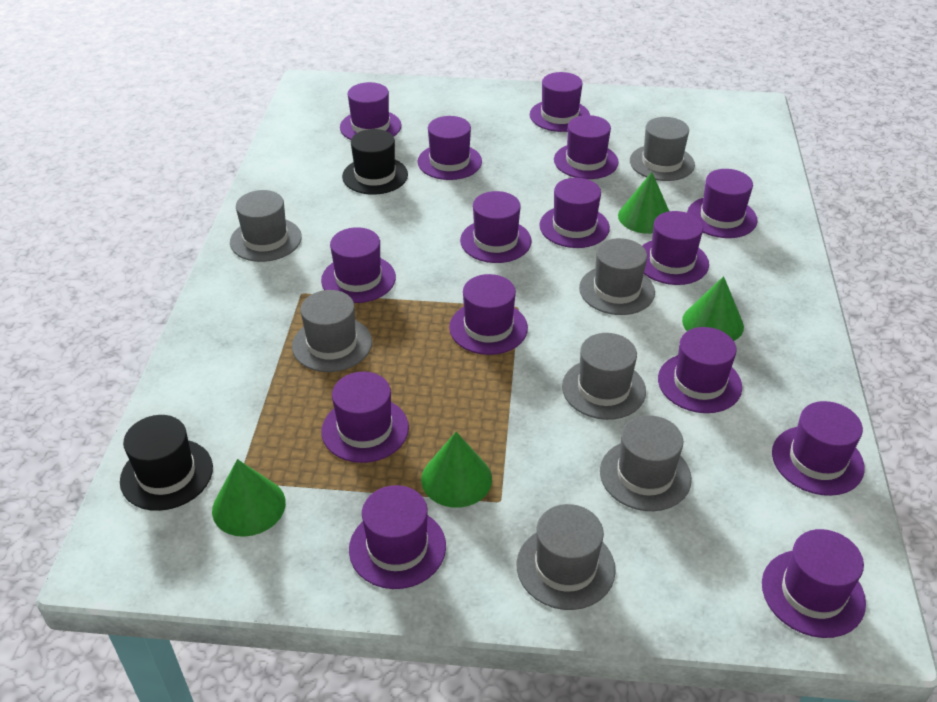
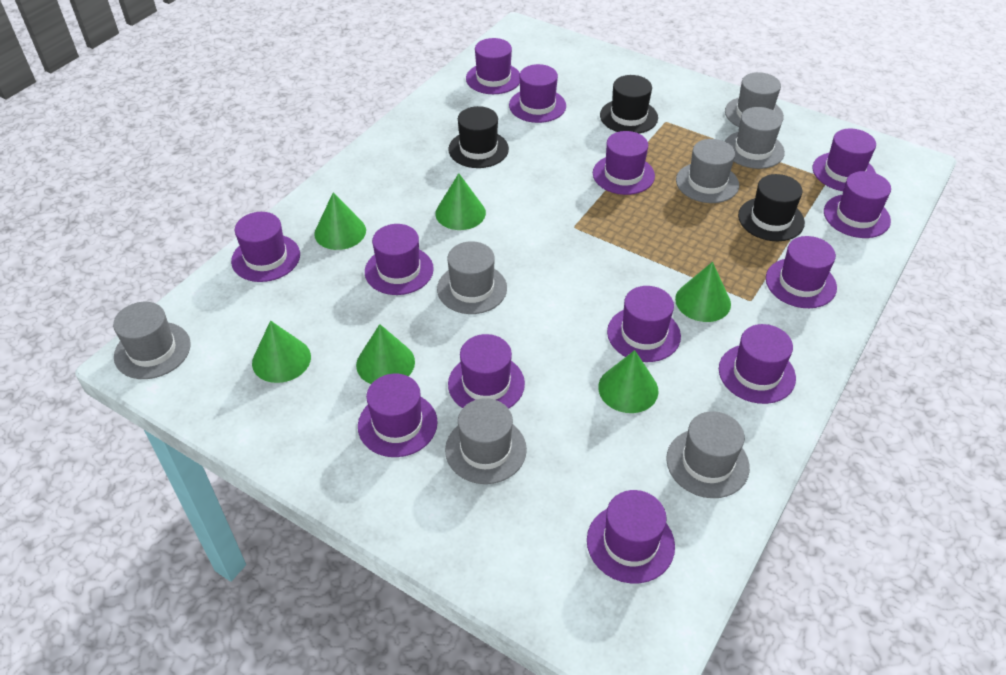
black hat: [120,415,213,511] [342,129,408,195] = 2 -> [448,106,509,168] [600,75,658,133] [738,174,805,241] = 3
green cone: [212,459,286,537] [421,432,492,508] [618,172,669,234] [682,276,744,341] = 4 -> [252,321,311,383] [314,192,366,250] [356,324,415,384] [435,173,486,230] [598,350,658,413] [675,262,731,322] = 6
purple hat: [321,227,396,303] [321,372,409,463] [340,82,402,140] [349,485,446,589] [417,116,482,180] [449,274,528,355] [460,191,532,263] [530,72,590,132] [539,178,610,248] [554,115,619,179] [642,211,709,285] [658,327,742,413] [687,169,758,238] [762,529,866,638] [772,401,865,496] = 15 -> [231,212,300,282] [358,374,438,457] [365,224,434,295] [448,334,525,409] [466,38,520,94] [509,64,566,123] [587,490,675,584] [593,131,655,195] [607,286,681,362] [719,324,796,404] [766,236,837,308] [813,129,876,191] [824,171,891,238] = 13

